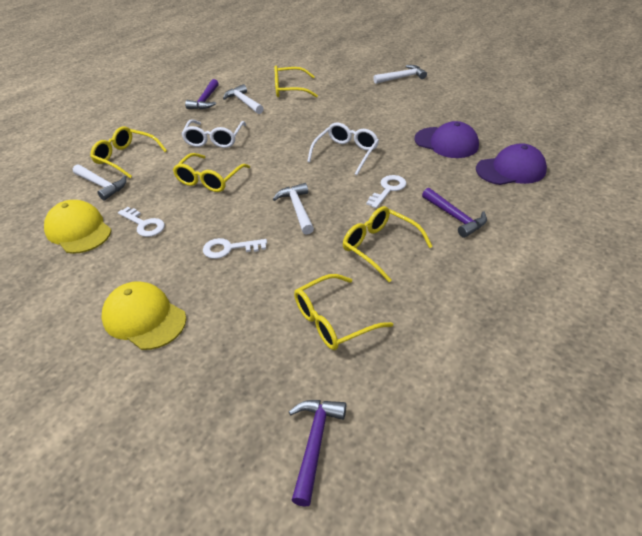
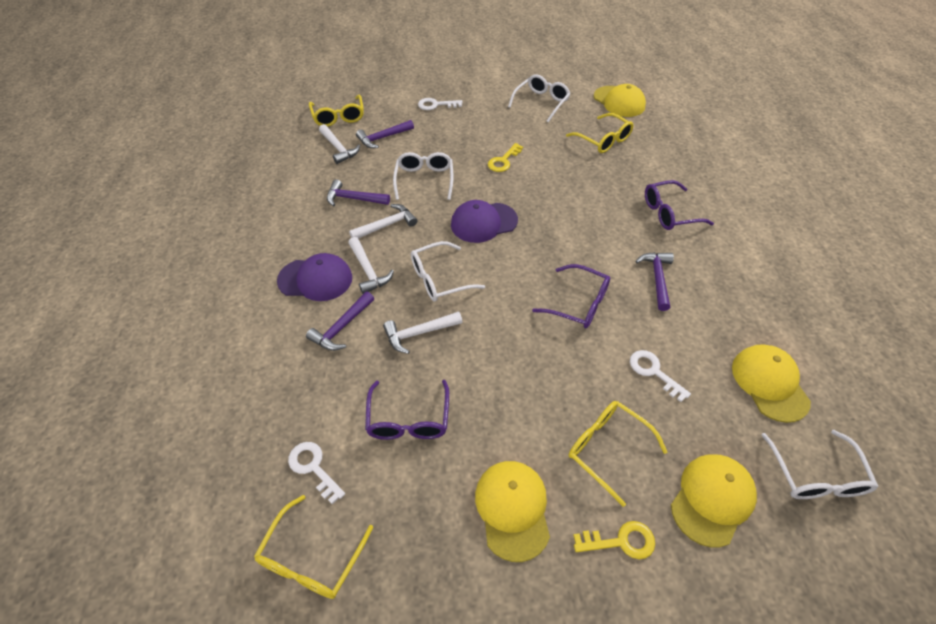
purple glasses: none = 0 -> [365,380,449,440] [532,264,610,329] [645,180,714,230] = 3
purple hammer: [185,79,219,109] [289,400,346,507] [422,188,487,238] = 3 -> [306,291,374,351] [327,179,390,207] [356,120,414,148] [635,252,674,311] = 4
white glasses: [181,119,246,148] [307,122,379,175] = 2 -> [393,152,453,200] [411,241,485,302] [508,74,570,122] [761,430,878,499] = 4
yellow cap: [44,200,112,254] [102,281,186,350] = 2 -> [475,461,550,562] [594,84,646,117] [671,454,757,548] [732,344,811,423] = 4
yellow glasses: [90,126,167,178] [173,153,250,192] [274,66,318,98] [294,274,393,350] [343,206,433,282] = 5 -> [254,495,373,599] [309,95,364,127] [566,113,633,153] [569,401,668,507] = 4
yellow key: none = 0 -> [488,143,523,172] [574,521,655,559] = 2

